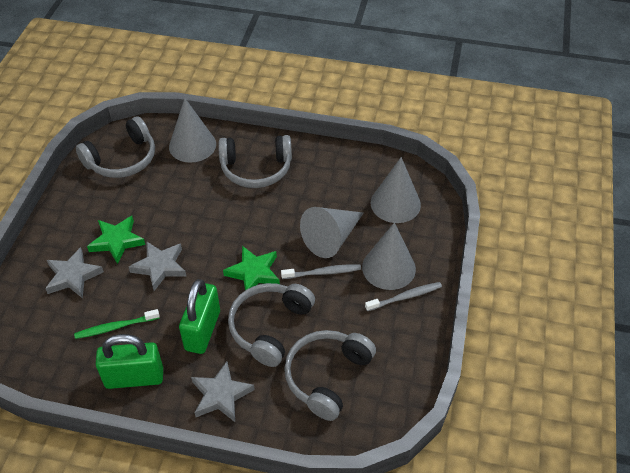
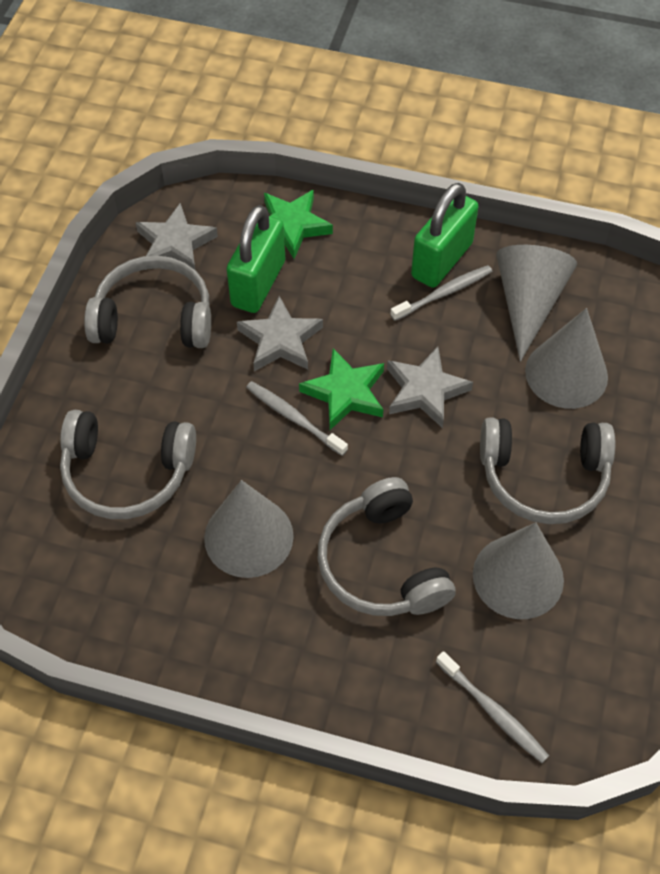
green toothbrush: [74,309,160,339] = 1 -> none = 0
grey toothbrush: [281,264,361,279] [365,282,442,311] = 2 -> [246,381,348,456] [390,265,493,321] [436,651,549,763] = 3

